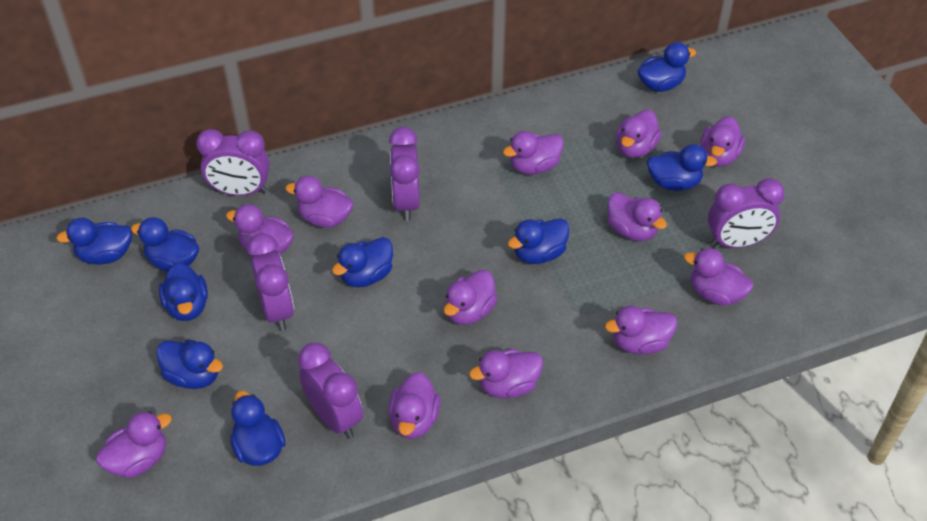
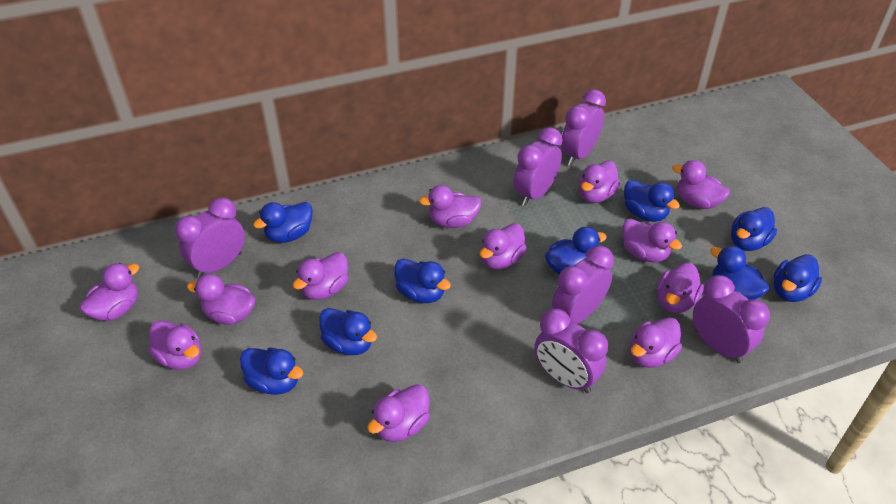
purple clock: [196,129,270,196] [247,233,294,331] [298,343,363,439] [389,127,420,221] [708,178,785,248] = 5 -> [175,197,245,278] [514,127,563,206] [534,309,608,393] [552,246,614,324] [561,89,606,166] [693,275,770,363] = 6

